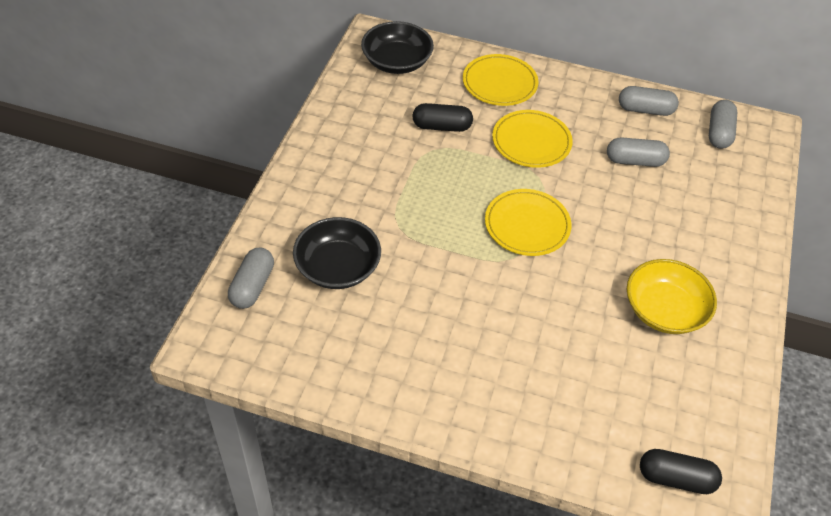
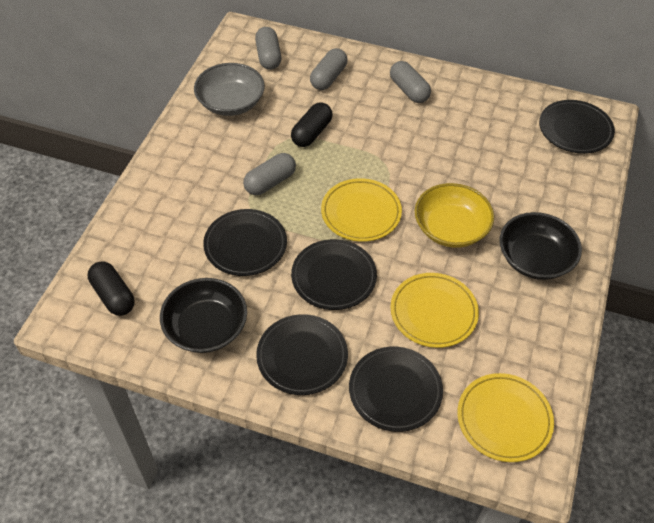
black plate: none = 0 -> [203,209,287,276] [256,314,348,395] [291,239,377,310] [349,347,443,432] [539,100,615,154] = 5
grey bowl: none = 0 -> [194,63,265,116] = 1

